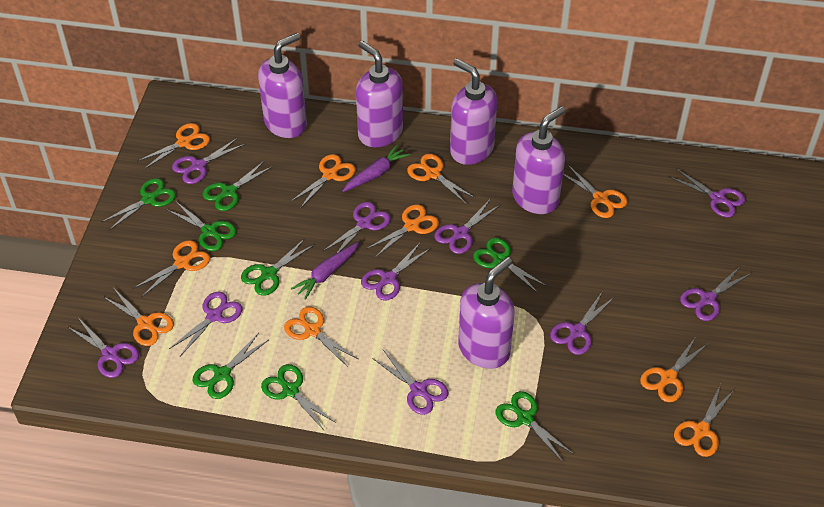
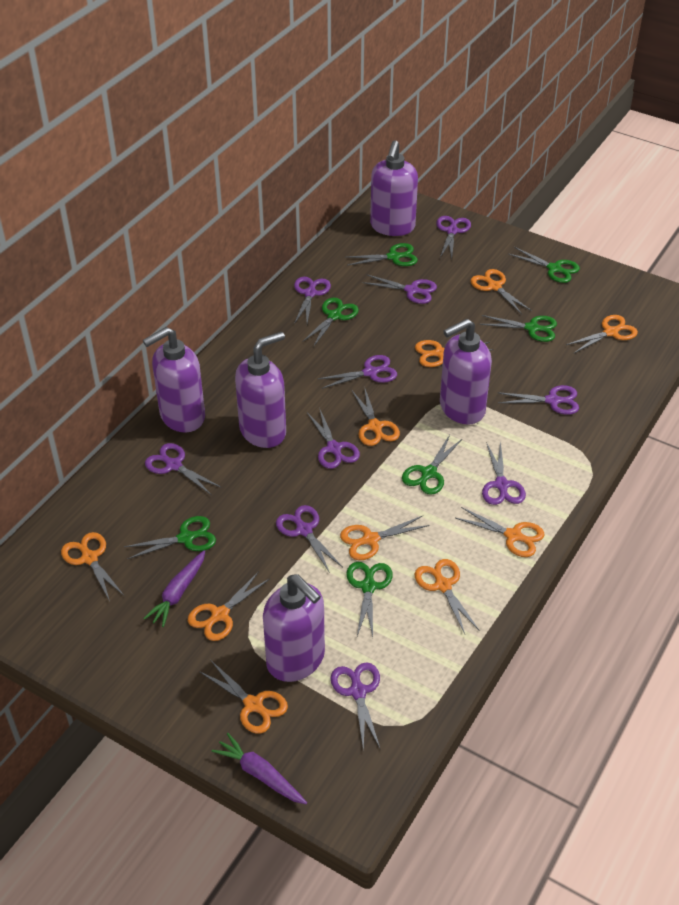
green scissors: [102,178,176,230] [166,201,237,251] [192,333,268,399] [202,160,273,211] [241,238,314,296] [261,364,336,430] [473,238,547,294] [495,391,573,462] = 8 -> [124,516,216,559] [302,298,359,347] [346,562,393,637] [347,243,418,266] [402,435,463,495] [480,315,557,342] [509,247,580,283] = 7

